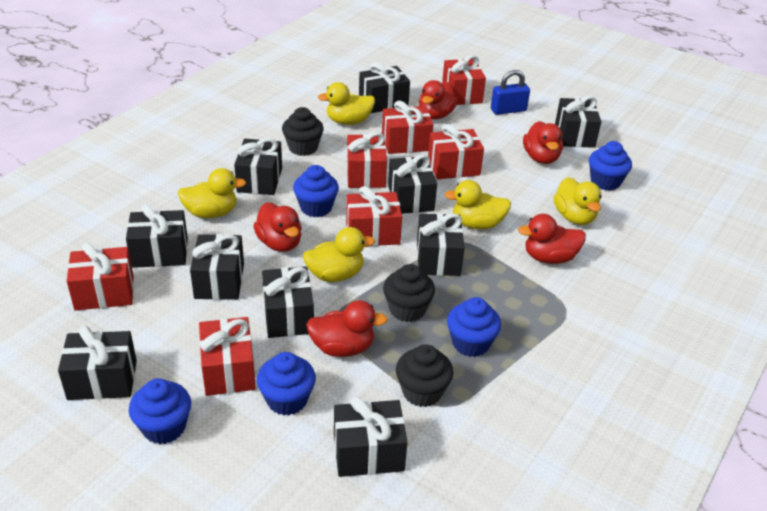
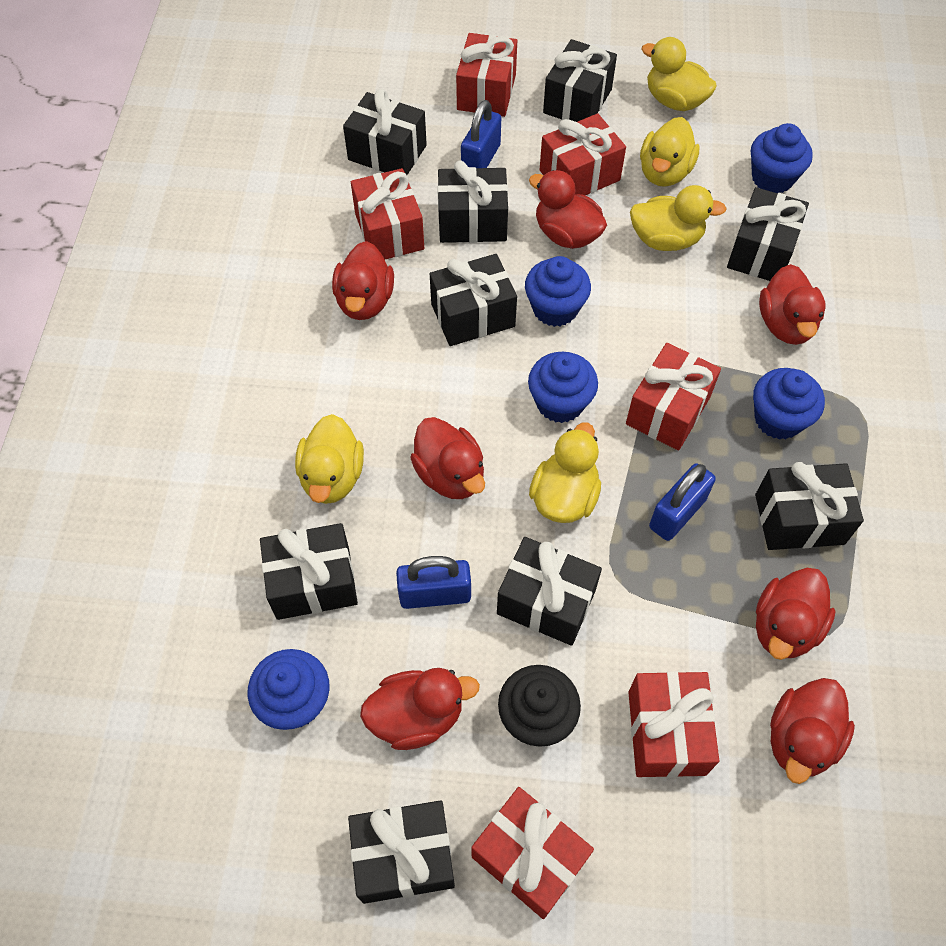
black cupcake: [282,107,324,156] [383,264,435,322] [396,344,453,407] = 3 -> [498,665,581,747] = 1
black gift: [58,326,137,400] [126,204,188,268] [190,234,244,300] [234,138,282,195] [262,266,314,338] [334,397,407,477] [359,62,410,113] [388,155,437,214] [417,213,465,276] [555,96,601,148] = 10 -> [260,523,358,620] [343,89,427,175] [348,800,455,904] [430,254,517,346] [437,160,508,243] [497,537,602,646] [543,39,617,122] [727,187,809,281] [755,462,864,550] = 9
blue padlock: [491,70,530,115] = 1 -> [396,556,471,609] [461,100,501,168] [649,463,716,541] = 3
red duck: [253,202,302,252] [306,300,388,357] [419,80,458,119] [518,214,586,264] [523,121,563,164] = 5 -> [332,241,394,320] [360,668,480,750] [410,417,485,499] [529,170,607,249] [756,568,836,660] [759,264,826,345] [770,678,855,784] = 7
red gift: [67,243,134,311] [199,317,256,396] [346,186,402,246] [347,132,387,188] [382,101,433,154] [428,124,484,179] [442,55,486,105] = 7 -> [351,168,424,259] [456,33,517,117] [472,787,594,919] [540,113,626,195] [626,343,721,450] [628,671,719,778] = 6

